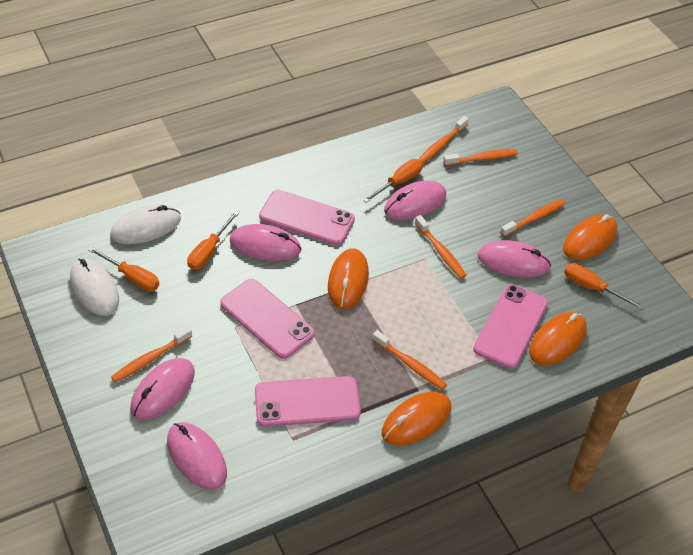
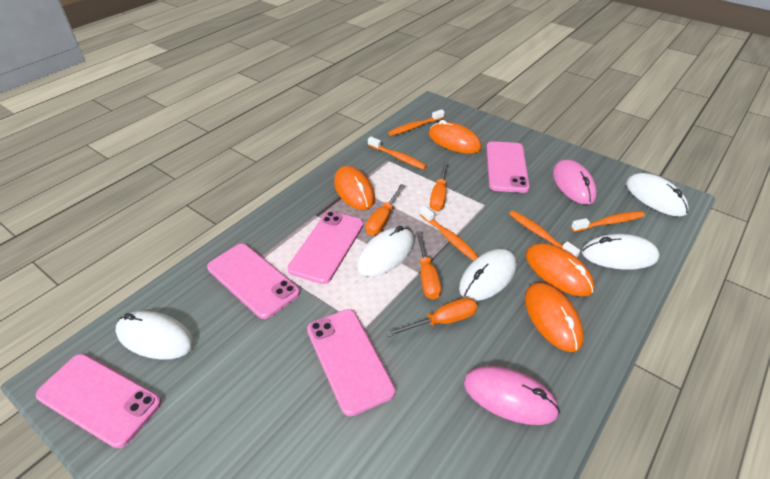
orange toothbrush: [111,326,192,383] [372,330,447,390] [415,215,466,279] [419,116,469,163] [443,149,518,166] [500,199,565,237] = 6 -> [368,137,427,170] [388,109,445,136] [420,206,479,261] [509,210,580,257] [571,211,645,232] = 5
pink mouse: [130,358,195,420] [167,422,227,490] [230,224,301,261] [384,180,446,220] [477,240,551,277] = 5 -> [464,366,560,425] [553,160,597,205] = 2
pink phone: [220,279,315,359] [255,376,361,427] [259,190,355,245] [473,284,548,369] = 4 -> [36,354,162,448] [207,244,300,319] [287,211,364,284] [307,309,396,416] [486,141,530,193] = 5
white mouse: [70,258,119,316] [110,205,181,244] = 2 -> [116,311,194,360] [357,226,414,277] [459,249,516,301] [582,234,659,270] [626,173,689,216] = 5

